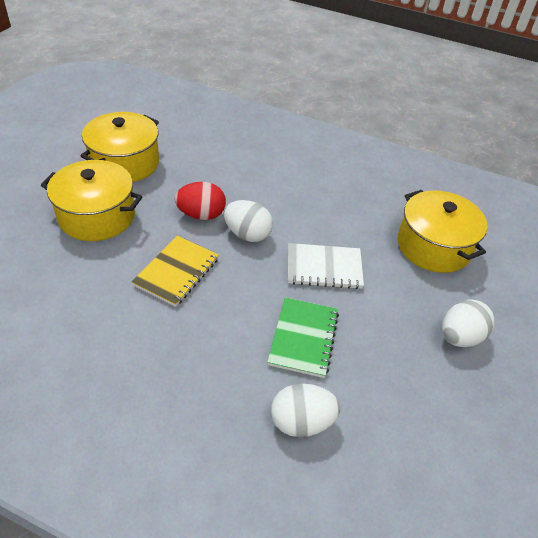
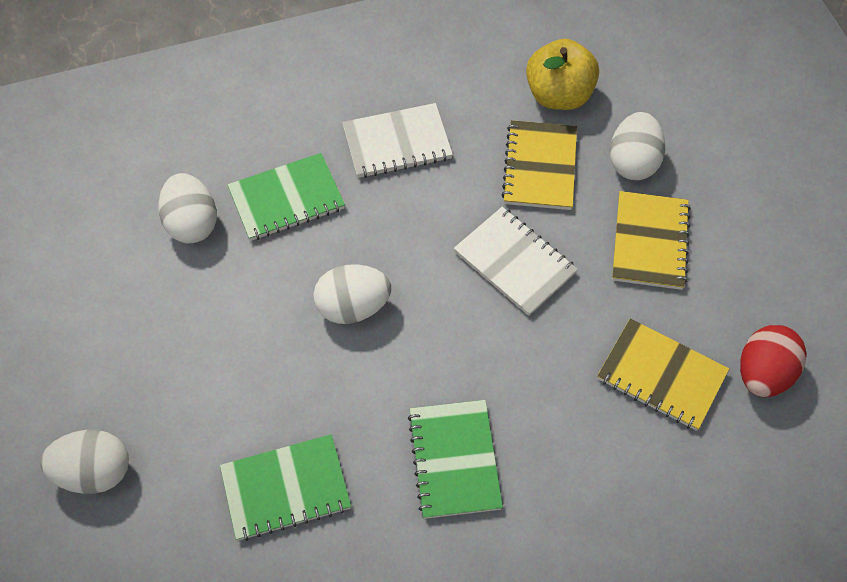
green notebook: [267,297,339,378] = 1 -> [220,434,351,541] [227,153,345,241] [408,400,503,519] = 3
white egg: [224,200,273,242] [271,383,340,437] [442,299,495,347] = 3 -> [40,430,129,494] [158,173,217,244] [313,264,391,324] [610,112,666,180] = 4
white notebook: [288,243,364,289] = 1 -> [342,103,453,178] [454,207,578,316] = 2
yellow apple: none = 0 -> [526,39,599,110] = 1
yellow notebook: [132,236,219,307] = 1 -> [501,120,577,210] [597,318,729,431] [612,191,691,290] = 3
yellow pot: [41,160,143,241] [80,112,159,182] [398,190,487,273] = 3 -> none = 0

